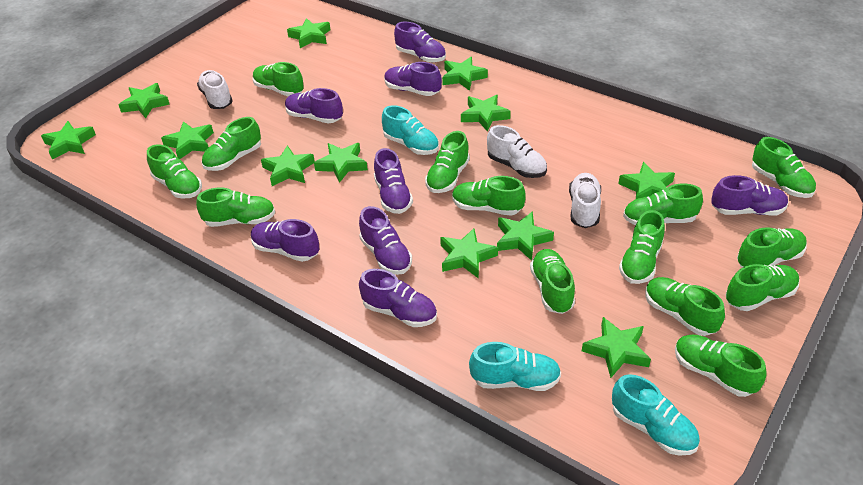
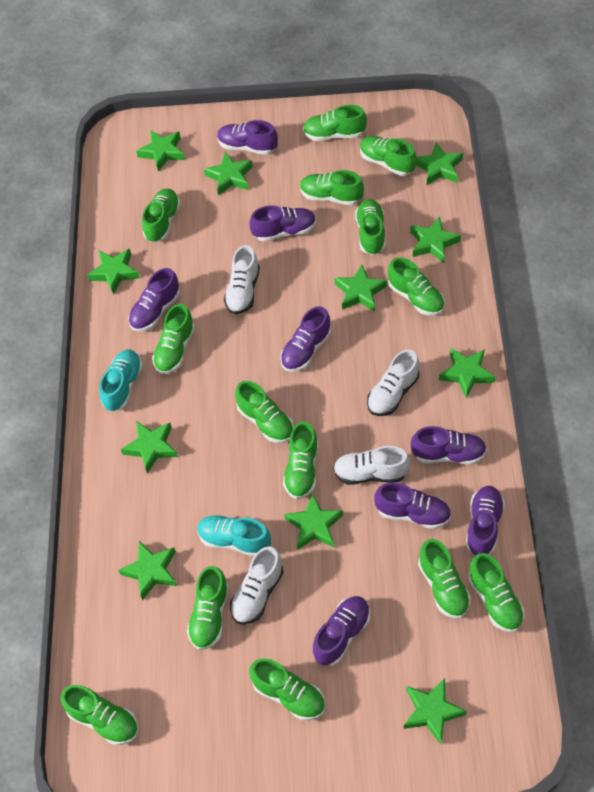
green star: [41,121,96,160] [119,83,170,118] [161,121,214,159] [261,145,315,186] [287,18,331,48] [314,143,368,183] [440,228,498,279] [442,57,488,91] [461,95,511,132] [497,211,554,261] [582,317,651,378] [618,162,675,199] = 12 -> [87,248,140,295] [118,541,177,600] [121,421,178,474] [136,130,185,172] [204,152,253,195] [284,493,343,550] [334,265,387,311] [404,678,467,745] [410,216,461,263] [416,142,463,185] [439,348,495,398] = 11
turquoise shoe: [382,105,439,155] [469,342,561,391] [612,374,700,456] = 3 -> [99,349,143,412] [197,515,271,556] = 2
white shoe: [197,70,233,109] [487,125,547,178] [569,173,601,228] = 3 -> [224,245,260,314] [230,546,283,625] [333,446,410,485] [367,350,419,416] = 4

